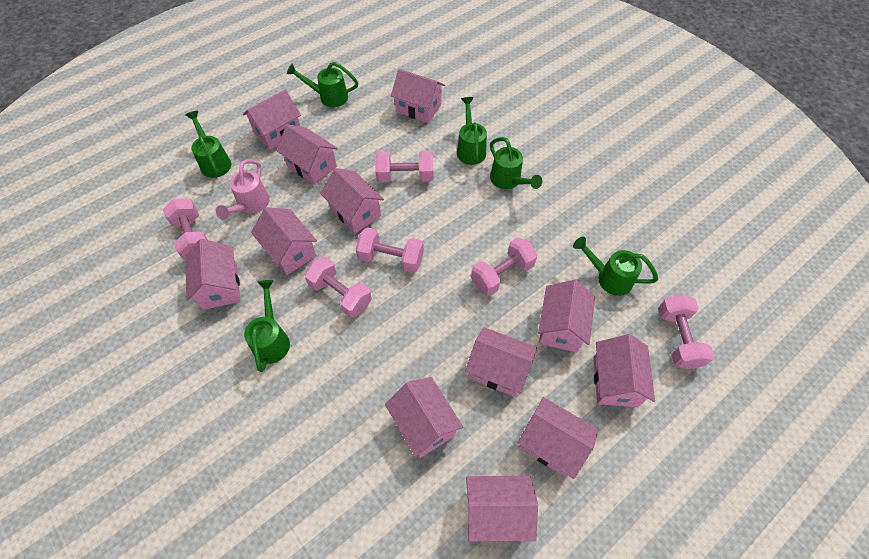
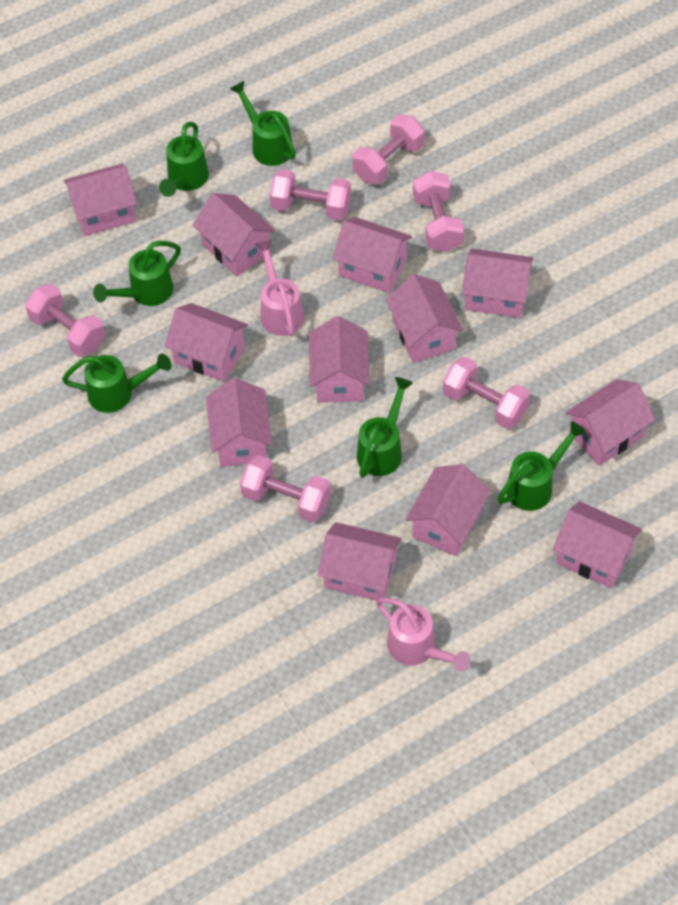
pink watering can: [216,159,270,220] = 1 -> [255,240,304,336] [376,598,471,672] = 2

